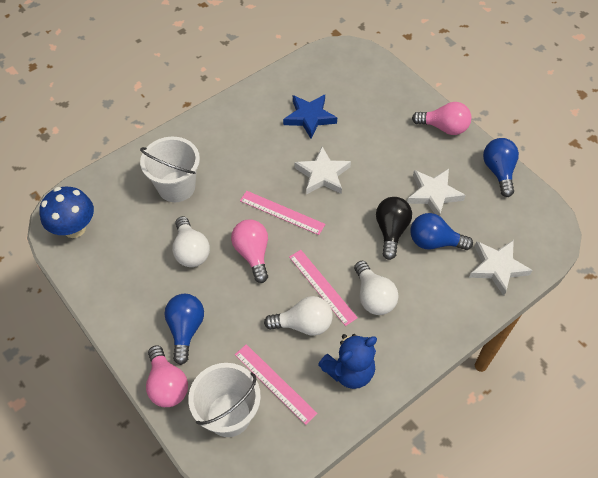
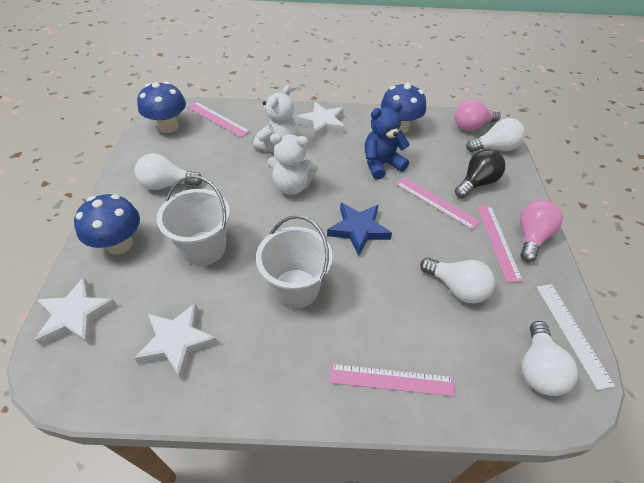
blue light bulb: [164,294,204,365] [411,213,473,250] [483,138,519,197] = 3 -> none = 0
blue mushroom: [39,187,94,238] = 1 -> [74,194,140,255] [137,81,186,133] [381,83,426,133] = 3
pink light bulb: [146,345,188,407] [231,220,268,283] [412,102,471,135] = 3 -> [455,99,501,131] [520,200,563,262] = 2
pink ruler: [235,344,318,425] [240,191,325,235] [289,250,358,326] = 3 -> [188,102,250,138] [329,364,455,397] [396,177,480,230] [477,205,523,283] = 4
white light bulb: [172,216,210,267] [264,296,333,336] [354,261,399,315] = 3 -> [135,153,203,190] [420,257,495,303] [466,118,525,152] [522,321,578,396] = 4
white ruler: none = 0 -> [536,284,615,390] = 1
white teddy bear: none = 0 -> [253,85,298,152] [267,133,319,195] = 2

